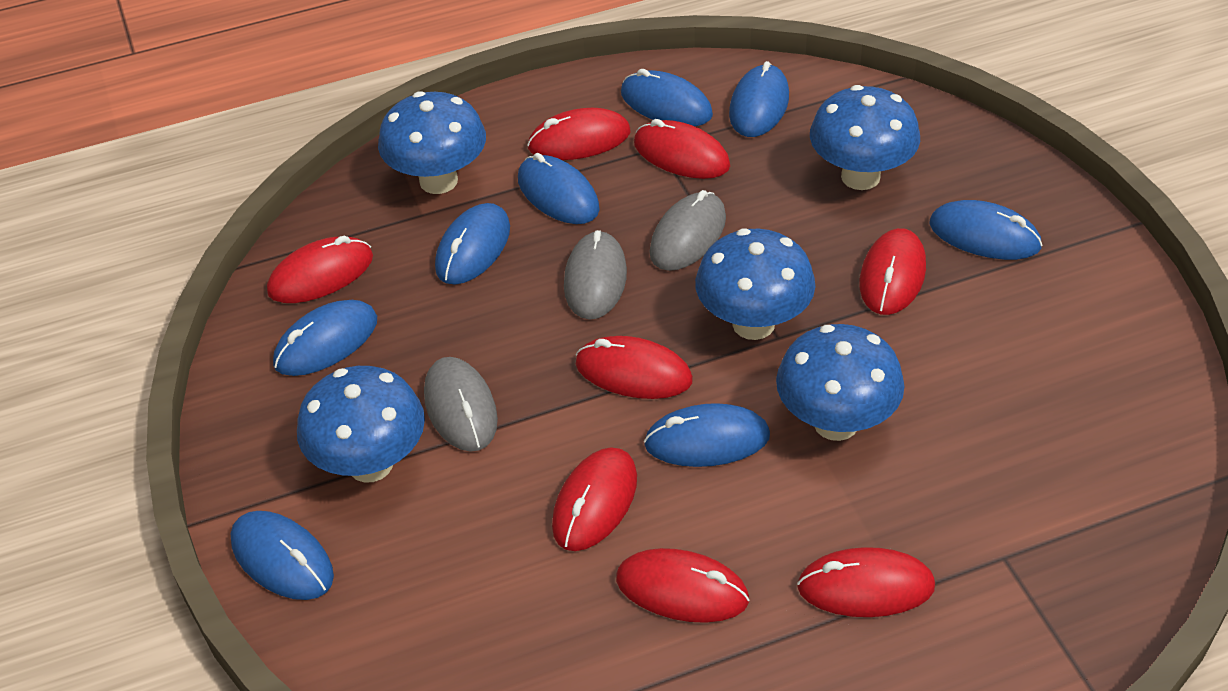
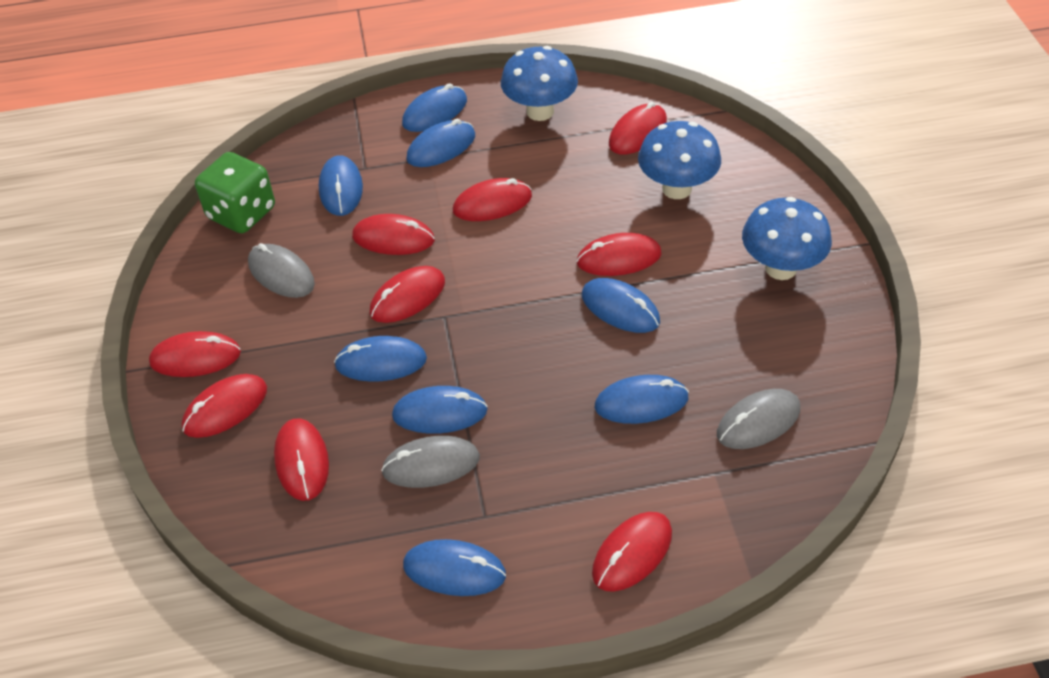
blue mushroom: [297,366,425,483] [378,91,486,194] [695,229,815,340] [776,324,904,441] [810,85,920,190] = 5 -> [501,46,578,121] [638,121,721,199] [742,197,832,280] = 3
green dice: none = 0 -> [195,152,275,233] = 1
red mouse: [267,236,373,303] [527,108,631,160] [552,447,637,551] [576,336,693,399] [616,548,750,623] [634,119,730,179] [797,547,935,617] [860,228,926,315] = 8 -> [149,331,241,377] [182,374,267,438] [274,418,329,501] [352,214,435,255] [370,266,445,323] [453,178,532,221] [576,233,661,276] [592,512,672,592] [609,102,667,154] = 9

